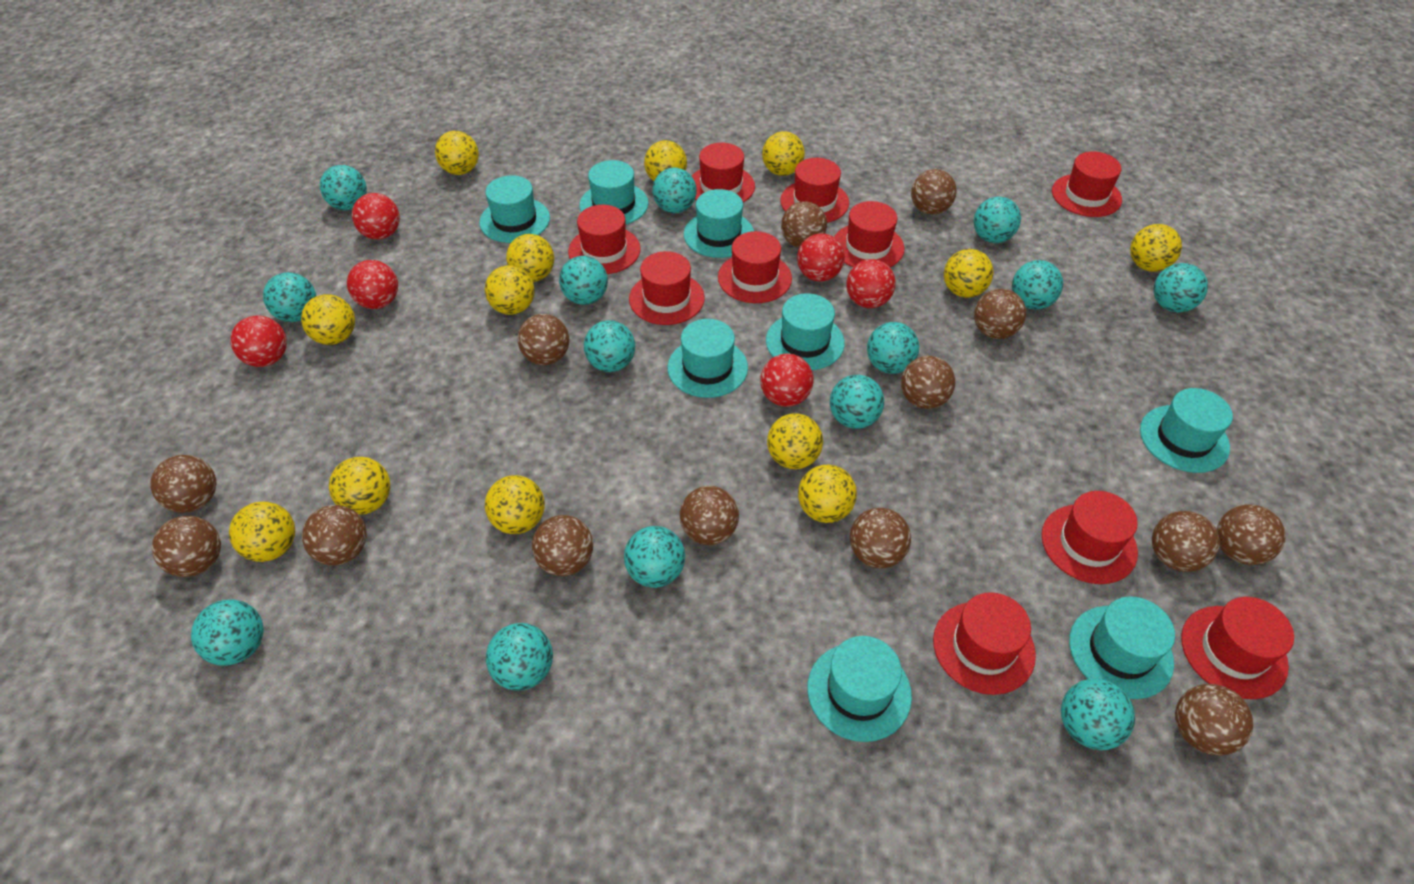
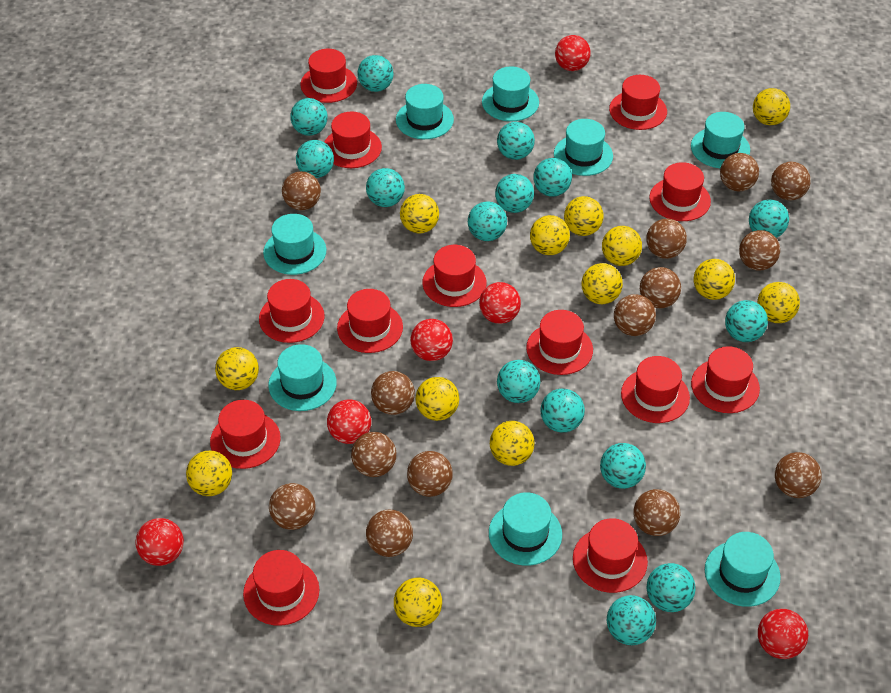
red hat: [568,205,641,274] [629,251,705,325] [692,143,755,202] [718,231,792,303] [780,158,849,223] [834,201,904,267] [933,592,1036,695] [1042,491,1138,584] [1052,151,1122,217] [1181,597,1294,699] = 10 -> [210,400,281,469] [243,550,319,626] [259,279,324,343] [300,49,357,103] [324,111,382,168] [337,289,403,353] [422,245,487,307] [526,310,593,375] [573,518,648,593] [609,75,667,130] [621,356,690,423] [649,162,711,221] [691,346,760,413] = 13
turquoise ball: [191,599,264,666] [263,272,316,322] [320,165,367,210] [486,623,553,691] [559,256,608,305] [584,320,635,372] [624,526,685,588] [652,168,697,213] [830,375,884,429] [867,322,919,374] [973,197,1021,243] [1012,260,1063,310] [1061,679,1135,750] [1154,263,1208,313] = 14 -> [290,98,327,136] [296,140,334,178] [358,55,394,92] [366,168,405,207] [468,202,507,241] [495,174,534,213] [497,122,535,160] [497,360,541,403] [534,158,572,197] [541,389,585,433] [600,443,646,489] [607,595,656,645] [646,563,696,612] [725,300,768,342] [749,200,789,238] = 15

